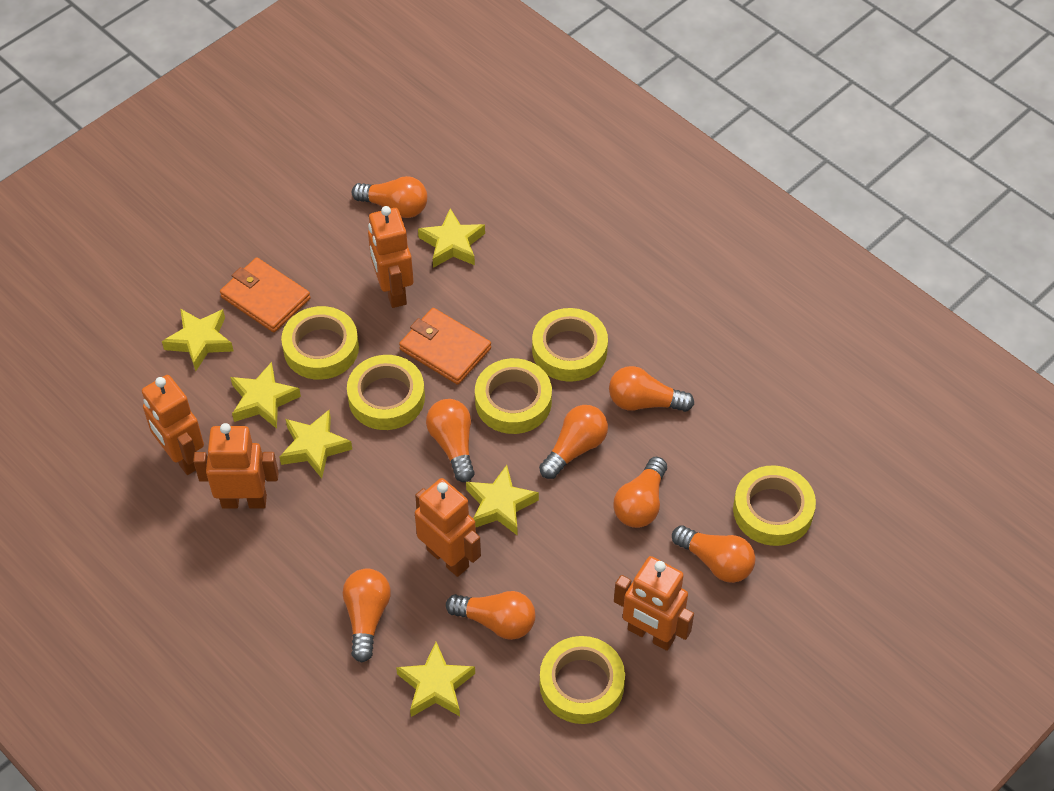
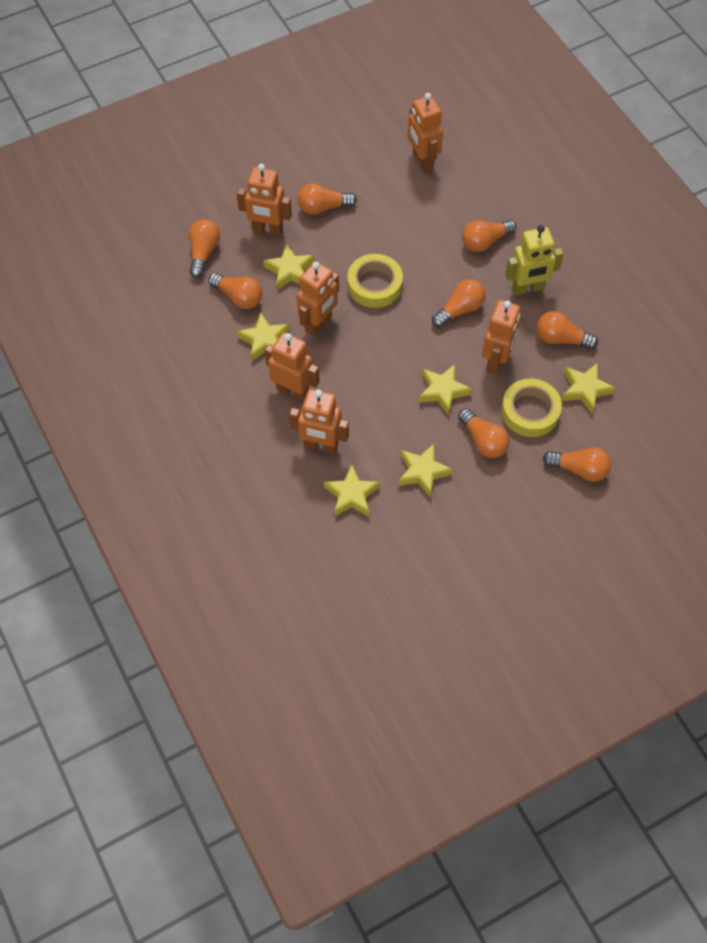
orange robot: [142,375,204,475] [193,423,279,509] [368,206,413,308] [415,478,481,577] [614,556,694,651] = 5 -> [237,164,292,236] [264,332,320,402] [289,389,349,454] [297,261,339,336] [408,93,443,172] [482,300,520,374] = 6
orange wallet: [220,257,311,332] [399,308,491,385] = 2 -> none = 0
yellow robot: none = 0 -> [505,225,564,295] = 1
yellow tape: [281,306,359,380] [347,355,425,430] [475,358,552,434] [532,308,608,382] [540,636,625,724] [733,465,816,546] = 6 -> [347,254,403,308] [501,379,562,437] = 2

